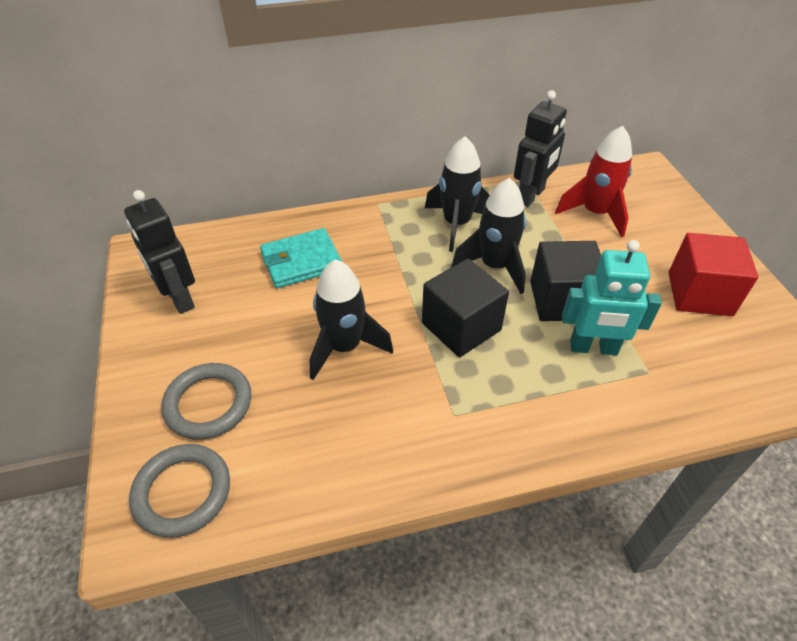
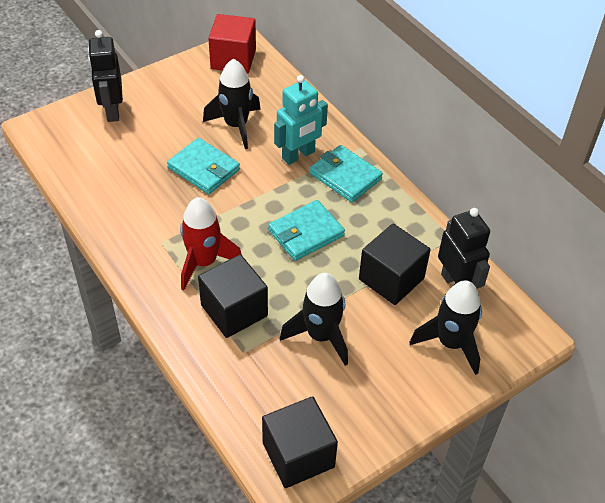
black cube: [422,258,509,357] [530,241,601,321] = 2 -> [198,254,268,338] [262,396,338,488] [359,224,431,305] = 3
grey ring: [129,444,230,538] [161,363,251,440] = 2 -> none = 0
turquoise wallet: [260,228,343,288] = 1 -> [167,138,240,194] [268,200,345,261] [310,145,383,202] = 3

